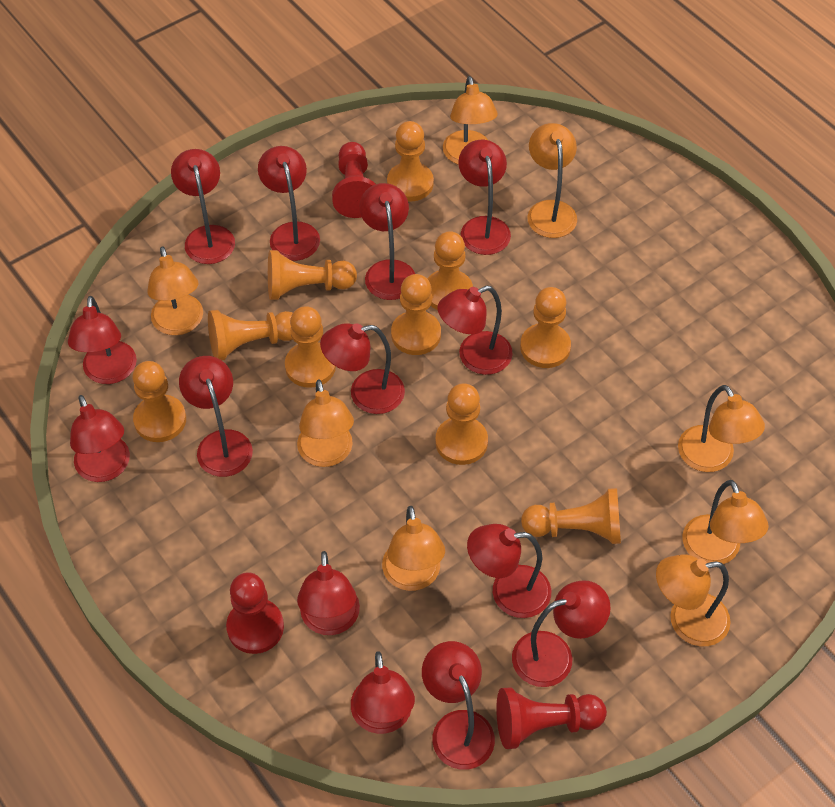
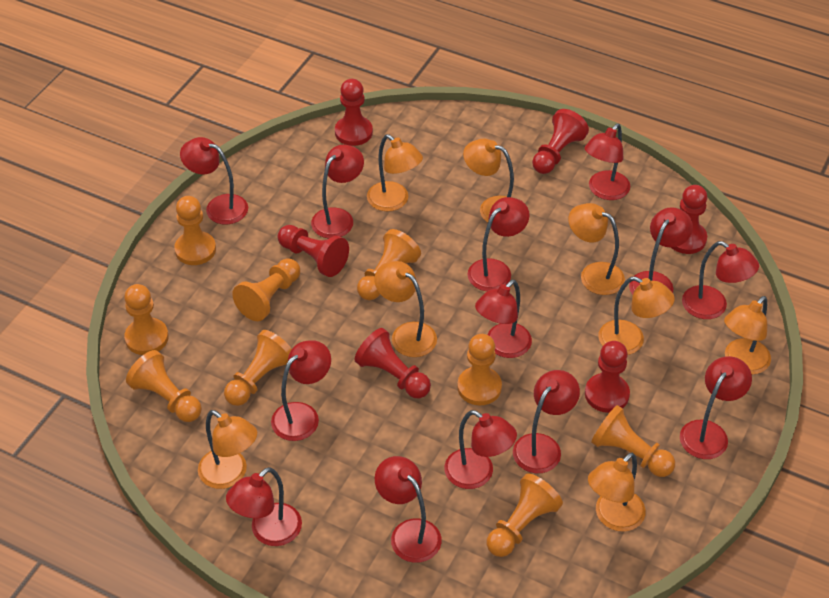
orange pawn: [132,361,186,442] [208,310,293,360] [268,250,357,300] [285,306,336,388] [387,121,434,202] [391,274,441,355] [427,231,473,310] [435,383,488,465] [520,287,571,368] [521,488,621,544] = 10 -> [124,284,169,355] [126,350,202,422] [174,196,216,265] [224,330,292,406] [232,258,300,321] [357,229,421,300] [457,334,502,405] [487,474,563,557] [591,405,675,477] = 9
red lamp: [68,296,137,384] [70,395,130,482] [171,149,235,264] [179,356,253,477] [258,146,320,261] [297,551,360,635] [320,323,405,414] [351,651,415,734] [359,183,415,300] [422,641,495,770] [437,286,513,375] [458,140,511,255] [467,524,551,618] [512,580,611,687] = 14 -> [180,137,248,224] [226,467,302,546] [271,340,331,441] [311,145,364,238] [375,456,442,563] [444,410,517,489] [467,197,530,291] [475,280,532,358] [513,370,580,473] [585,124,630,200] [629,207,693,295] [680,356,752,459] [682,241,759,319] = 13
red pawn: [226,572,284,654] [332,142,375,218] [496,687,607,749] = 3 -> [278,225,349,277] [335,79,373,146] [354,328,431,398] [532,109,589,174] [585,341,630,413] [671,185,707,254] = 6

